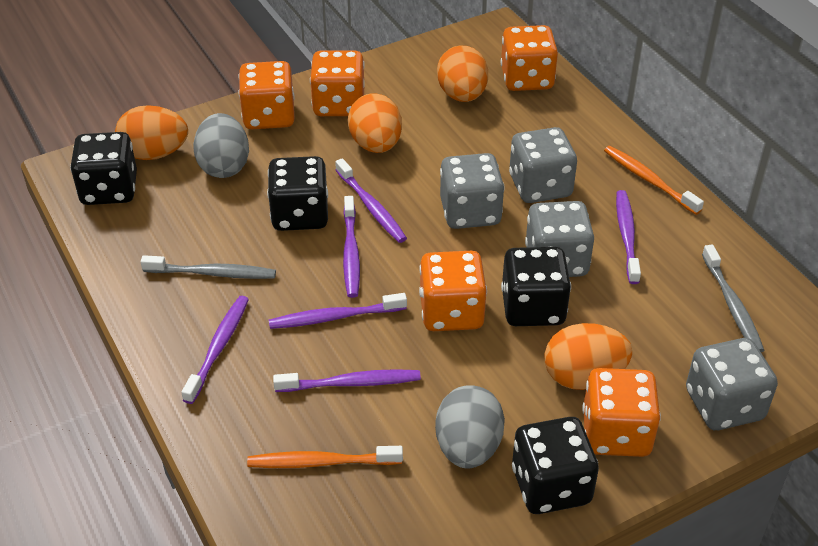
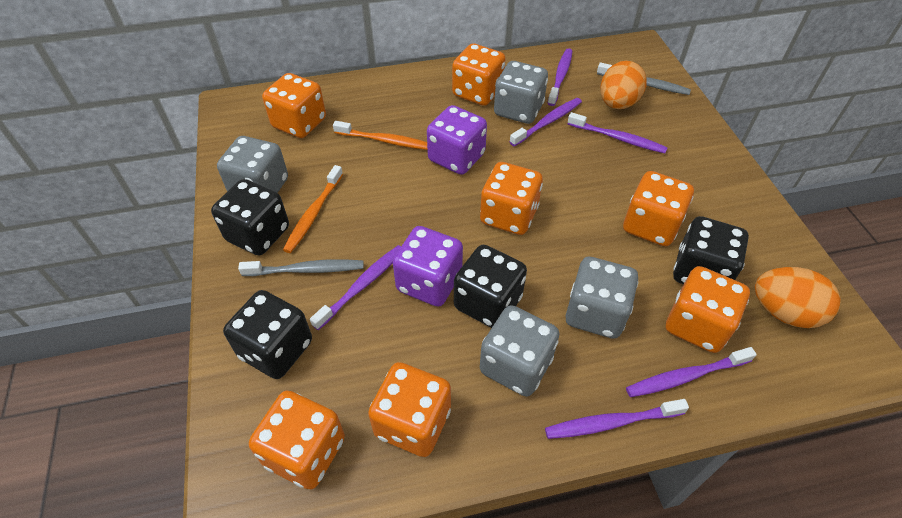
grey egg: [193,113,249,178] [435,385,505,468] = 2 -> none = 0
orange dice: [239,61,295,129] [310,51,365,116] [419,251,487,331] [501,25,558,91] [582,368,661,457] = 5 -> [249,391,345,489] [262,73,326,138] [368,362,451,457] [452,43,506,106] [480,162,543,235] [623,171,694,246] [666,266,750,353] = 7
orange egg: [115,105,188,160] [348,94,402,153] [437,45,488,102] [544,323,632,390] = 4 -> [600,61,647,109] [755,267,841,328] = 2
purple dice: none = 0 -> [393,226,463,307] [427,105,487,175] = 2

